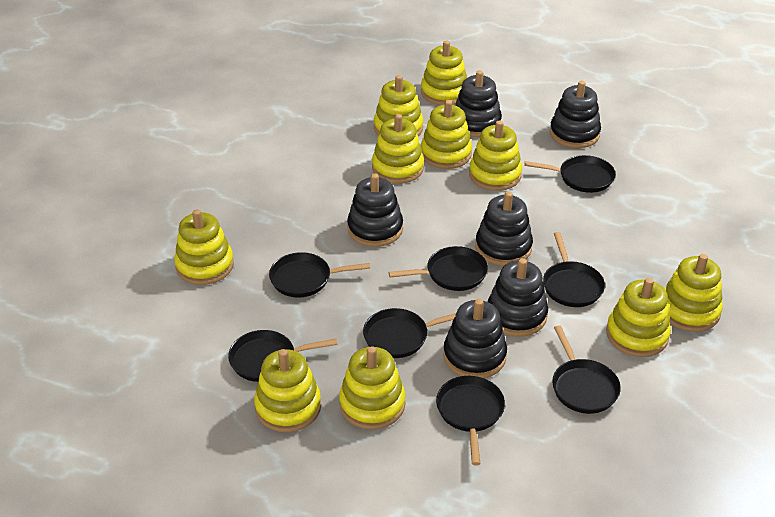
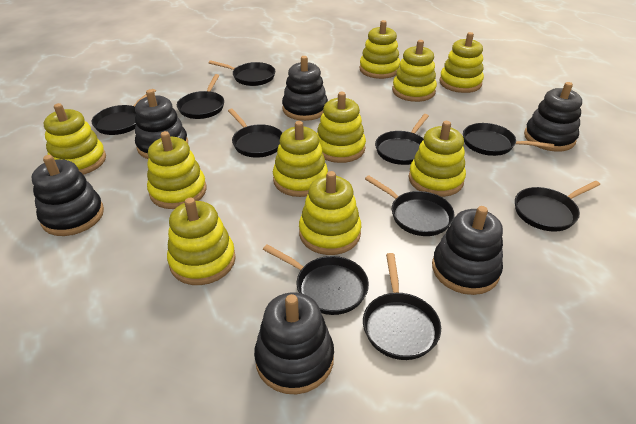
black pan: [228,330,337,382] [269,252,370,297] [363,308,456,358] [389,246,488,291] [436,376,505,465] [524,155,615,193] [543,232,605,307] [552,326,621,414] = 8 -> [92,89,156,135] [177,74,224,119] [209,60,275,86] [228,109,282,158] [263,244,369,315] [363,253,441,360] [365,175,455,236] [375,114,429,165] [463,123,554,156] [515,181,600,232] = 10

